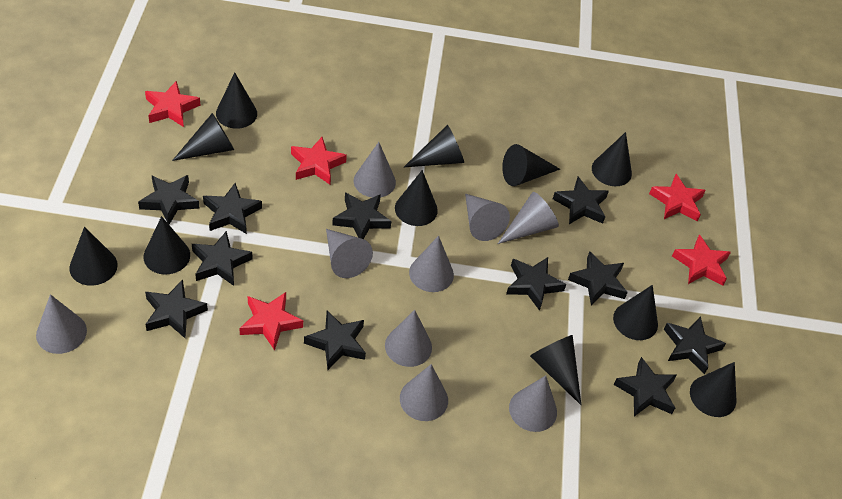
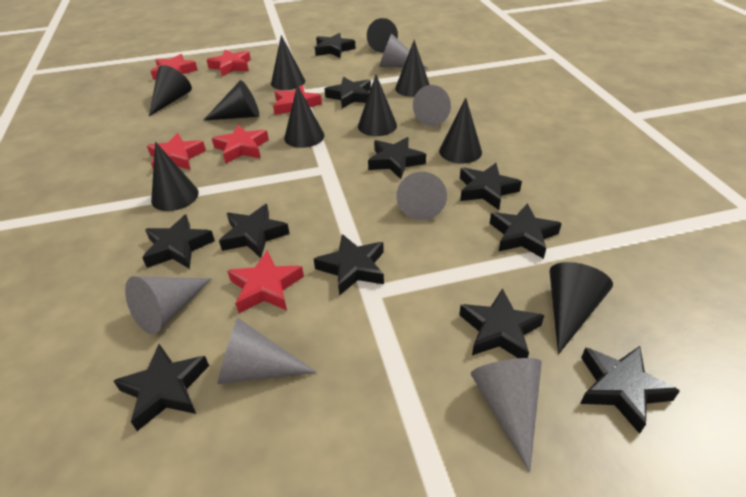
black cone: [69,227,118,286] [144,216,190,275] [172,113,234,161] [216,72,257,129] [395,170,438,226] [404,125,464,167] [502,144,560,186] [530,335,581,405] [592,132,632,186] [613,285,658,340] [690,362,736,417] = 11 -> [149,65,192,116] [151,142,199,211] [203,80,259,121] [271,35,305,90] [284,85,324,148] [358,75,397,136] [367,18,398,53] [395,40,430,97] [439,98,482,164] [549,262,613,354] = 10
grey cone: [36,294,87,354] [326,229,373,278] [354,142,396,198] [385,310,432,367] [400,364,448,421] [409,236,454,292] [465,193,510,241] [498,192,559,244] [509,376,557,432] = 9 -> [125,276,212,334] [217,318,317,384] [379,34,428,68] [396,172,447,220] [413,85,451,126] [471,358,542,473] = 6
red star: [145,81,201,127] [239,292,303,350] [291,137,347,184] [649,174,706,222] [672,234,731,285] = 5 -> [147,133,206,170] [150,54,198,80] [207,50,251,76] [212,124,269,164] [227,250,304,313] [273,85,322,115] = 6

